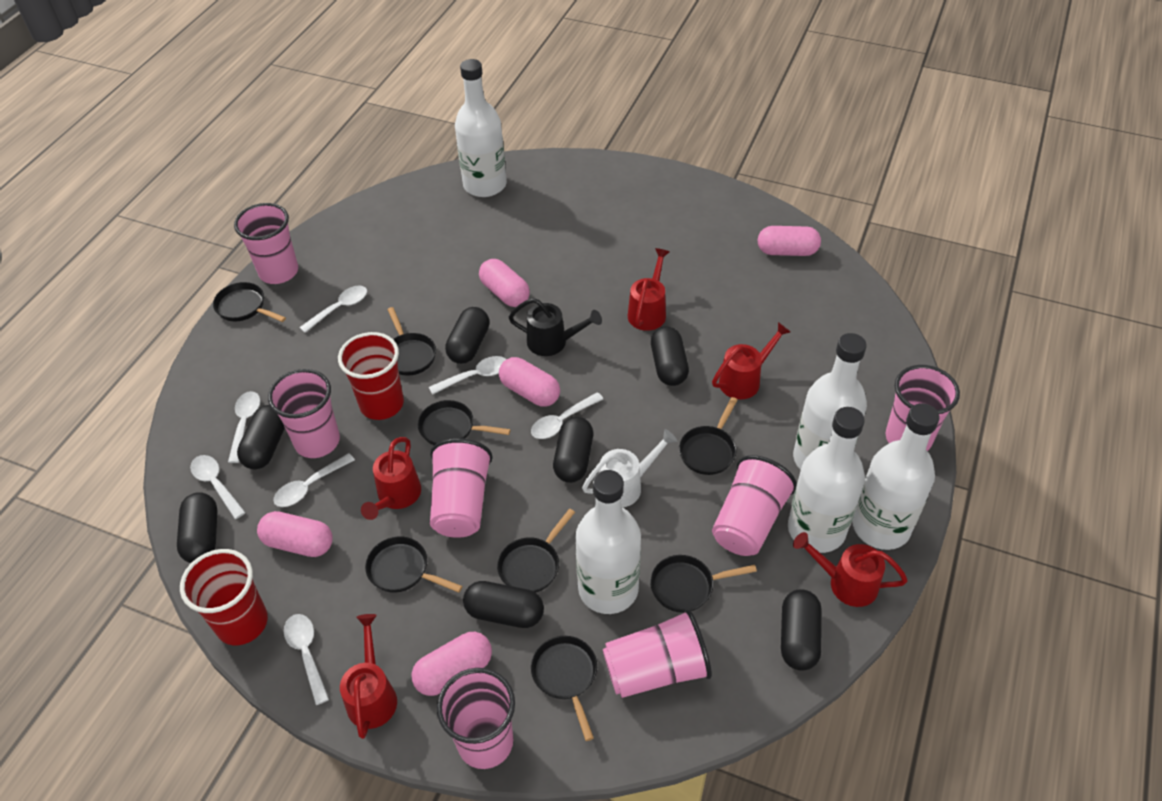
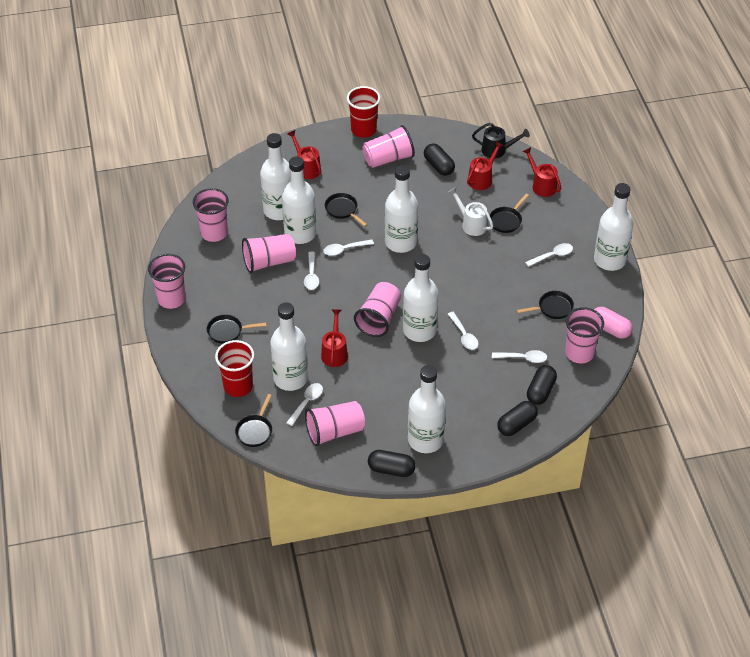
black capsule: [177,492,217,563] [237,405,285,469] [445,307,489,364] [463,581,544,628] [553,417,593,483] [651,327,689,386] [781,589,821,671] = 7 -> [368,450,416,477] [424,144,455,176] [497,401,538,436] [527,365,557,405] = 4
black pan: [213,282,286,322] [365,537,462,593] [387,307,436,375] [418,400,511,445] [497,509,575,593] [531,636,597,741] [650,555,757,613] [679,397,737,475] = 8 -> [207,315,267,344] [235,394,272,447] [325,193,368,227] [490,194,529,233] [517,291,574,319] = 5
pink capsule: [257,511,332,557] [412,632,492,696] [479,259,530,307] [499,357,560,407] [758,226,821,256] = 5 -> [594,307,633,339] = 1
red watering can: [340,614,397,739] [361,437,421,520] [628,248,670,331] [712,322,791,399] [793,532,908,607] = 5 -> [287,130,321,179] [321,309,348,367] [467,142,504,190] [522,147,562,197] = 4
white bottle: [455,59,507,197] [576,470,641,614] [788,407,865,553] [793,333,867,470] [852,403,940,550] = 5 -> [260,133,291,220] [270,302,308,391] [282,157,316,244] [385,165,418,253] [403,254,439,342] [408,365,446,453] [594,183,634,271] = 7
white spoon: [190,455,246,519] [228,391,260,463] [273,453,355,507] [284,614,329,705] [299,286,367,333] [429,356,506,395] [531,392,603,439] = 7 -> [286,383,323,426] [304,252,319,290] [323,239,374,256] [448,312,478,350] [492,350,547,363] [525,243,573,267] = 6

